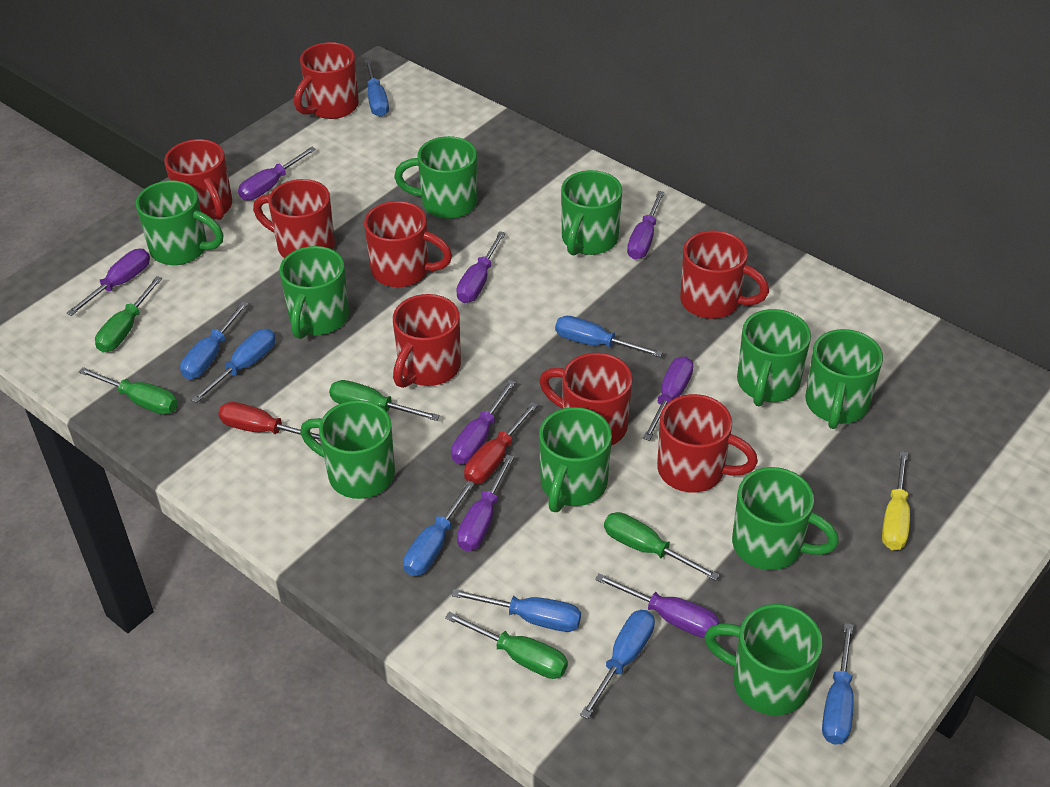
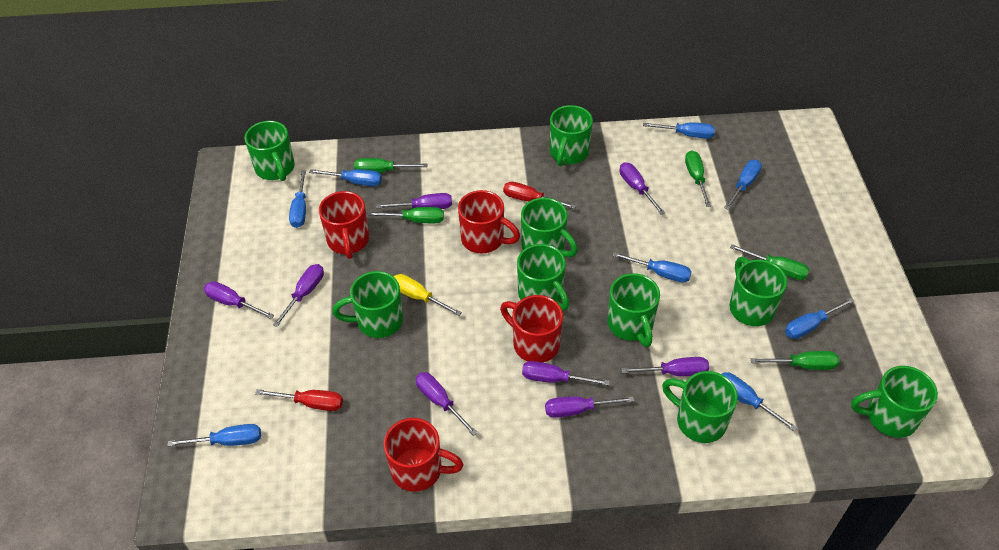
green mug: [136,180,223,265] [279,246,349,339] [300,400,395,499] [394,136,477,219] [539,407,612,512] [561,170,622,256] [704,604,823,715] [732,467,839,570] [737,309,811,406] [805,329,883,429] = 10 -> [245,121,295,181] [332,271,403,338] [517,244,569,311] [521,197,578,257] [550,105,593,166] [608,273,660,347] [662,371,738,443] [729,257,787,326] [851,366,938,438] = 9
red mug: [164,139,232,220] [253,179,335,258] [294,42,359,119] [364,201,452,287] [393,294,461,388] [539,353,633,445] [657,394,758,493] [680,230,769,319] = 8 -> [319,191,369,259] [384,418,464,492] [458,190,520,254] [500,295,563,362] = 4

